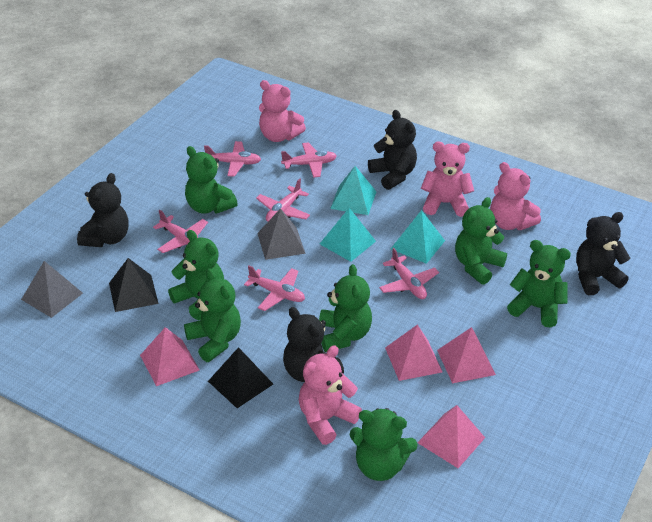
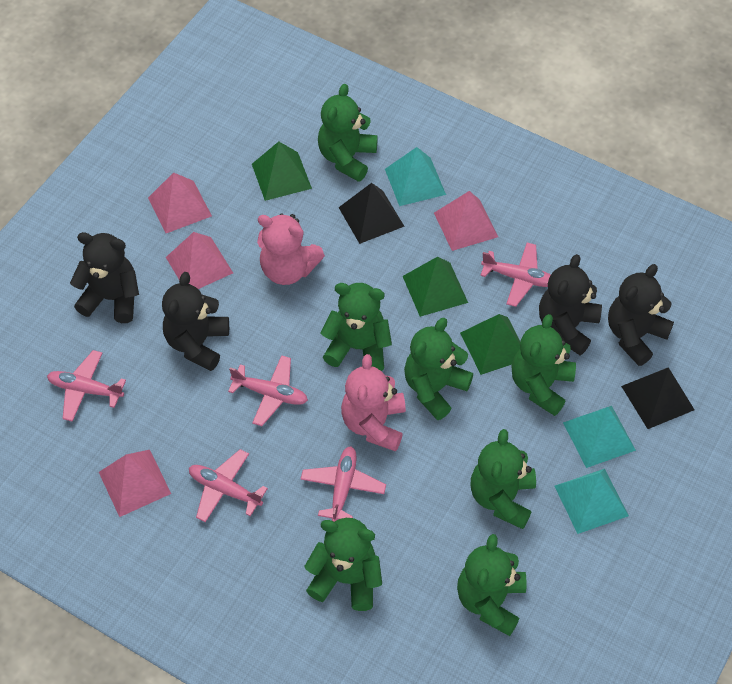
green pyramid: none = 0 -> [252,141,312,201] [403,257,468,317] [460,314,520,375] = 3
grey pyramid: [21,261,83,318] [257,208,306,260] = 2 -> none = 0
pink plane: [153,210,208,253] [204,141,261,177] [244,265,305,311] [256,179,310,222] [281,142,337,178] [379,248,439,299] = 6 -> [47,350,126,422] [189,449,268,522] [228,355,308,426] [301,446,386,522] [480,243,551,307] = 5
pink teddy bear: [259,80,306,142] [299,346,362,445] [421,142,474,217] [490,162,541,230] = 4 -> [257,214,325,285] [341,354,406,452] = 2

